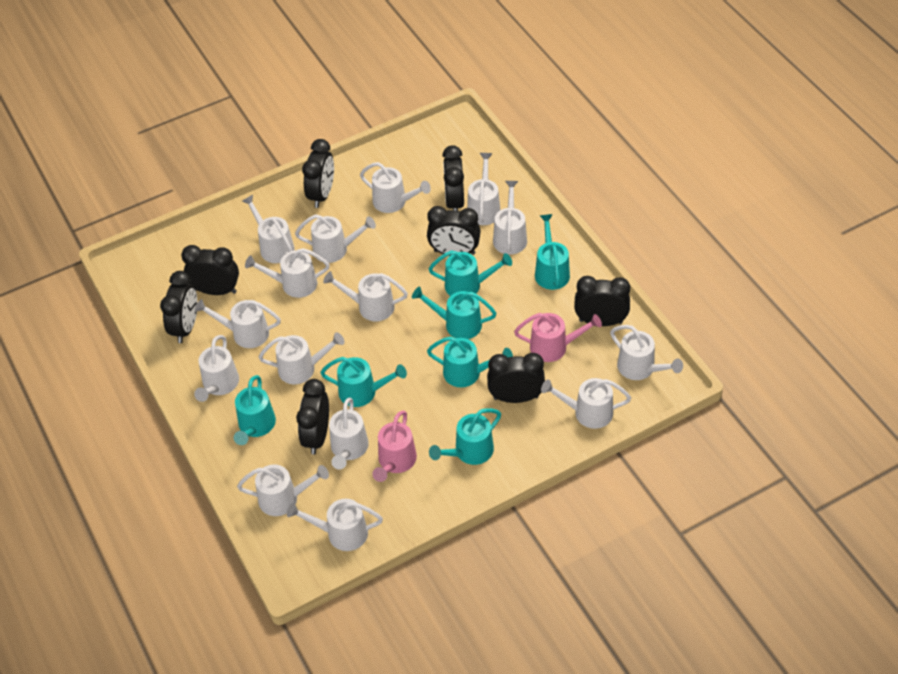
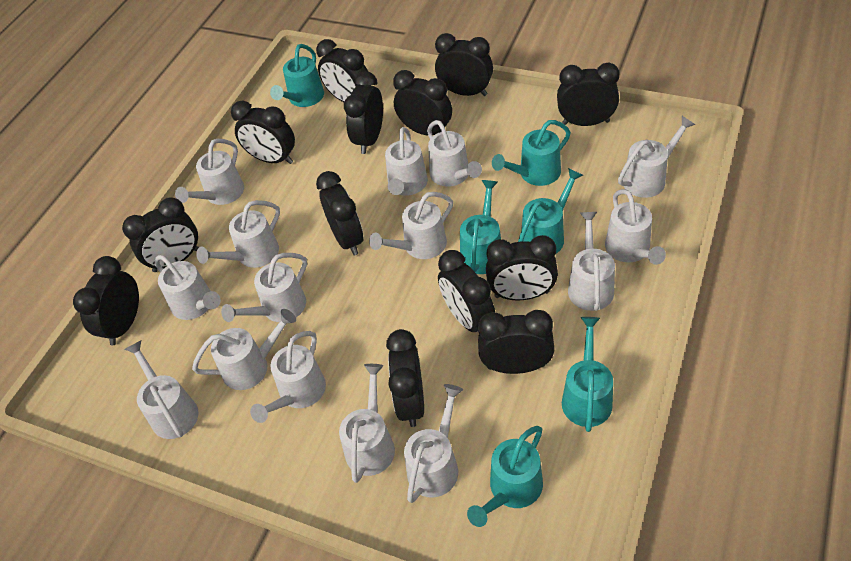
black clock: [160,271,198,343] [181,245,239,295] [296,379,329,455] [302,139,334,208] [427,206,481,256] [443,145,464,211] [487,353,545,403] [574,276,630,326] = 8 -> [73,256,139,345] [122,197,199,272] [231,100,295,164] [316,39,371,102] [316,171,363,256] [344,71,383,154] [386,329,424,427] [393,70,452,135] [435,33,493,96] [438,250,495,333] [478,310,555,374] [486,235,558,300] [557,63,620,126] = 13
pink watering can: [372,411,417,482] [514,313,602,362] = 2 -> none = 0
turquoise watering can: [234,375,276,445] [320,357,407,407] [412,287,496,339] [427,336,513,387] [429,250,512,296] [429,408,501,465] [535,214,570,290] = 7 -> [270,44,324,107] [460,180,501,274] [467,426,543,527] [492,120,571,186] [518,168,583,254] [562,317,613,432] = 6

